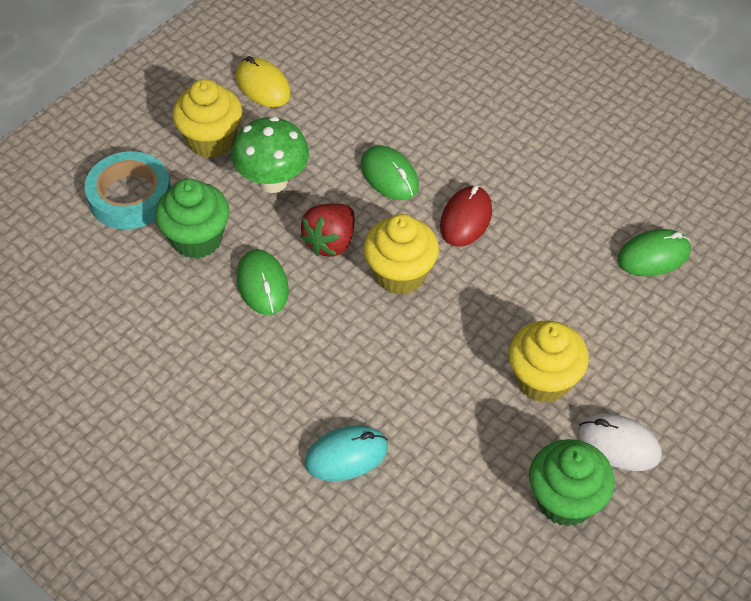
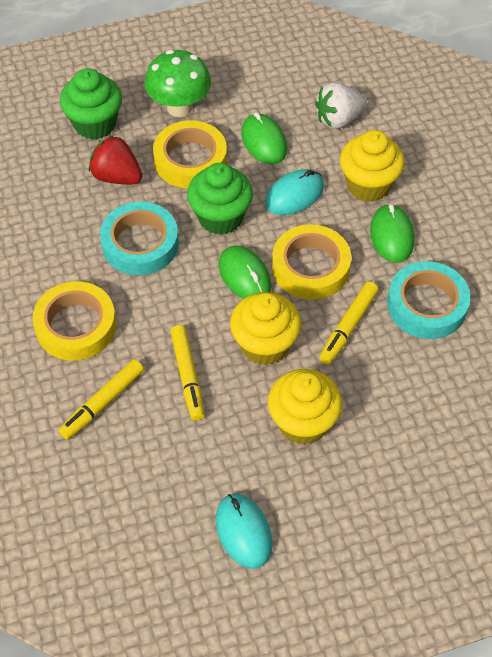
red mouse: [440,185,492,247] = 1 -> none = 0
turquoise mouse: [304,425,388,481] = 1 -> [216,494,272,569] [265,169,324,215] = 2
turquoise tape: [85,151,171,229] = 1 -> [100,202,179,275] [387,261,470,339] = 2
white mouse: [578,414,662,471] = 1 -> none = 0
white strawberry: none = 0 -> [315,82,367,129] = 1
yellow marker: none = 0 -> [58,359,144,440] [170,325,205,421] [319,282,379,364] = 3
yellow mouse: [236,56,291,107] = 1 -> none = 0
yellow tape: none = 0 -> [32,281,116,361] [153,120,227,188] [272,224,351,300] = 3

